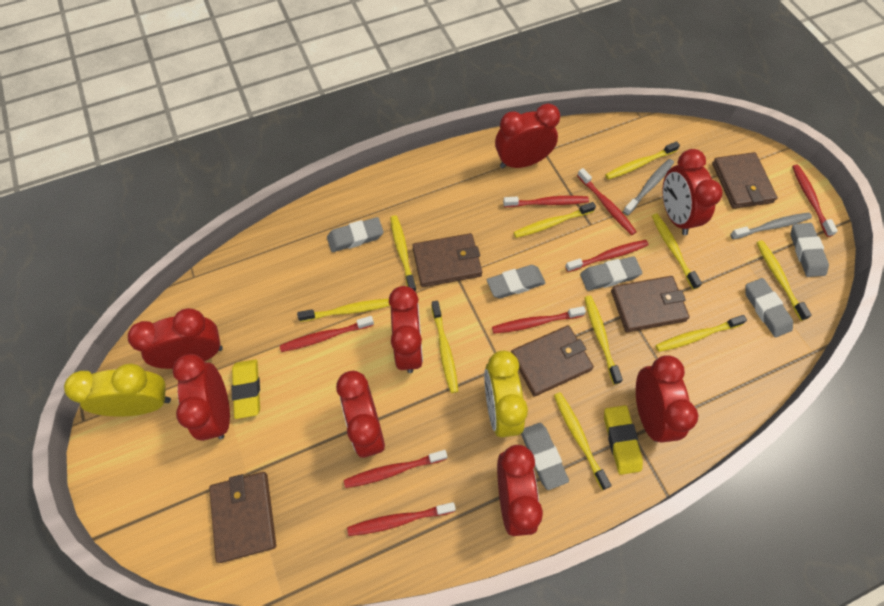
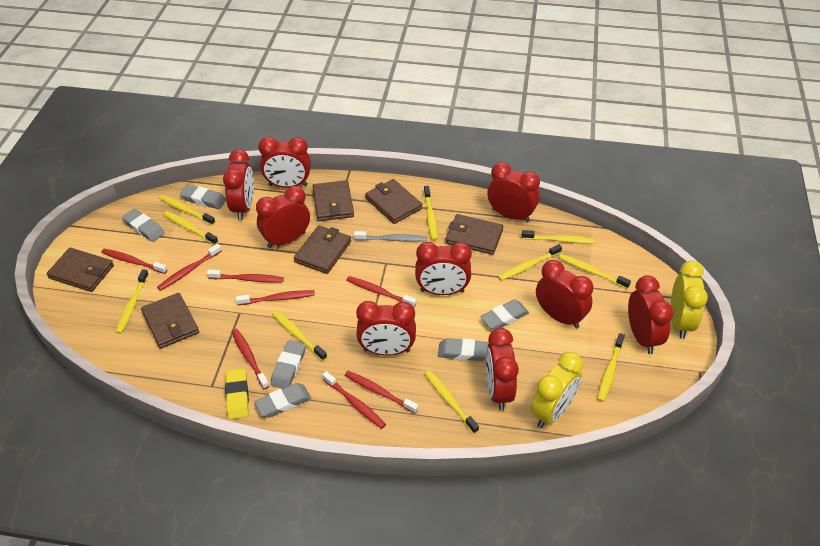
brown wallet: [209,472,276,563] [412,233,482,287] [511,325,594,397] [611,276,690,333] [712,152,778,209] = 5 -> [47,248,114,292] [141,293,199,349] [294,225,351,274] [312,180,354,221] [365,179,422,224] [445,214,503,255] = 6
grey toothbrush: [623,159,674,215] [730,212,812,239] = 2 -> [354,231,427,242] = 1
red clock: [128,308,223,369] [173,354,230,441] [336,371,385,458] [389,286,423,373] [495,104,560,168] [497,445,543,536] [636,355,698,443] [663,149,723,235] = 8 -> [223,149,254,220] [256,186,310,248] [258,137,311,188] [356,301,416,355] [415,242,472,295] [486,328,519,410] [487,162,540,222] [536,260,593,328] [628,275,673,354] = 9
yellow eraser: [231,359,260,419] [604,405,643,475] = 2 -> [225,368,249,419] = 1

